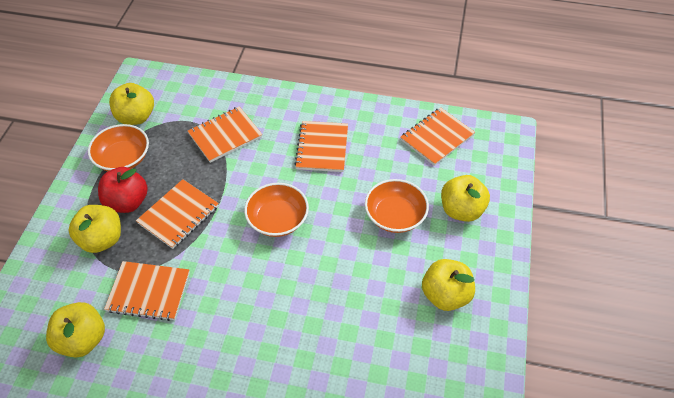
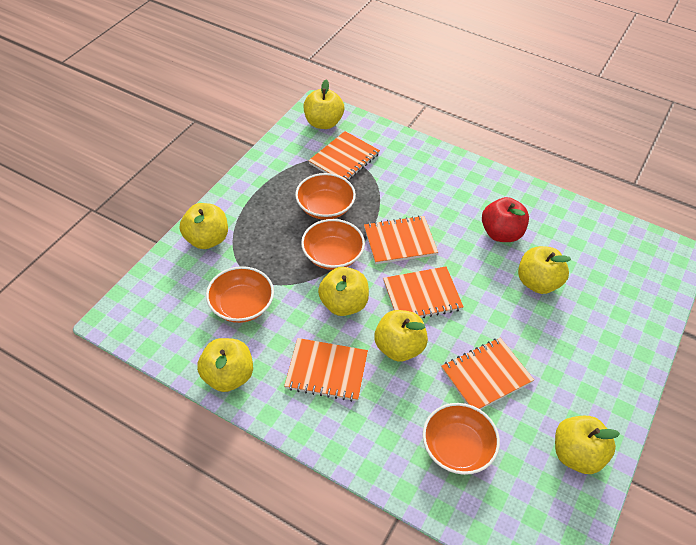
orange bowl: [88,124,149,171] [244,183,309,237] [365,179,429,233] = 3 -> [206,266,274,323] [295,173,356,220] [301,219,365,270] [423,403,500,475] = 4
yellow apple: [46,302,105,357] [68,205,121,253] [109,83,154,125] [422,259,475,311] [441,175,490,222] = 5 -> [180,203,228,249] [197,338,253,392] [304,79,344,129] [318,267,369,316] [374,310,428,362] [518,246,571,294] [555,416,620,474] = 7

